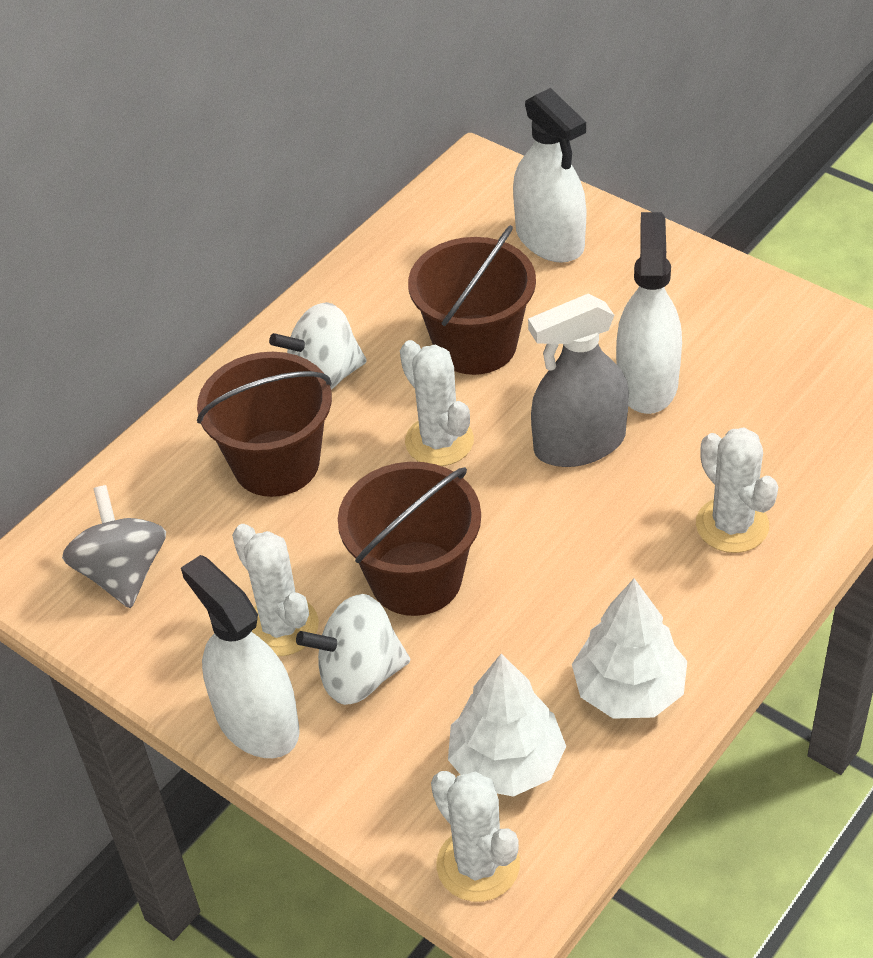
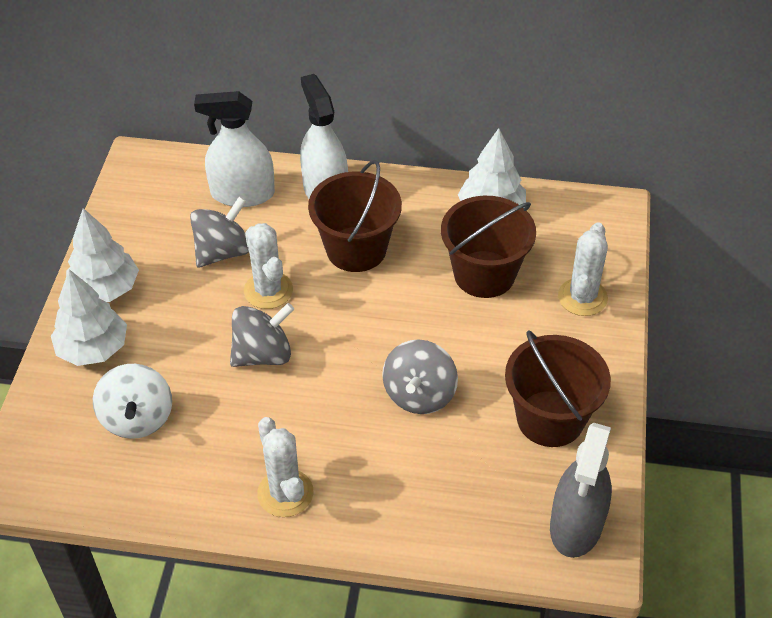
grey spinning top: [62,485,166,608] = 1 -> [190,196,249,268] [230,303,294,367] [382,339,458,414] = 3
white cactus: [232,524,319,656] [400,340,474,466] [431,771,520,902] [696,428,778,553] = 4 -> [244,223,293,309] [257,417,313,517] [558,222,608,316] = 3
white spinning top: [269,302,367,390] [296,594,410,705] = 2 -> [93,364,172,439] = 1
white spray bottle: [181,555,300,758] [513,88,586,263] [616,212,682,414] = 3 -> [194,91,275,207] [300,74,348,199] = 2
white tree: [448,654,566,797] [572,578,687,719] = 2 -> [51,269,127,366] [66,208,139,302] [458,128,526,208] = 3

